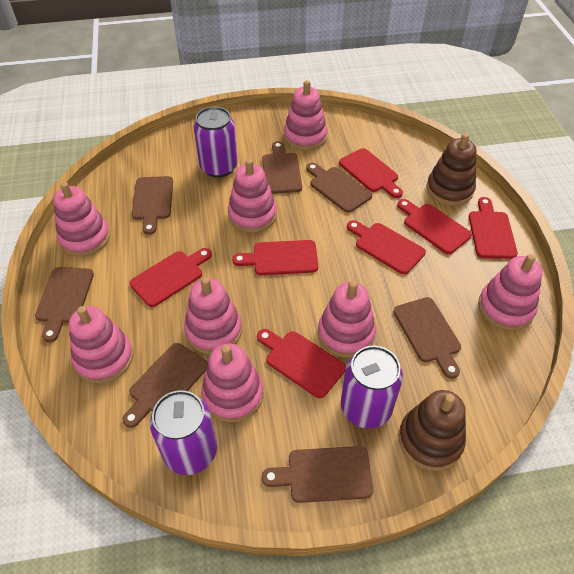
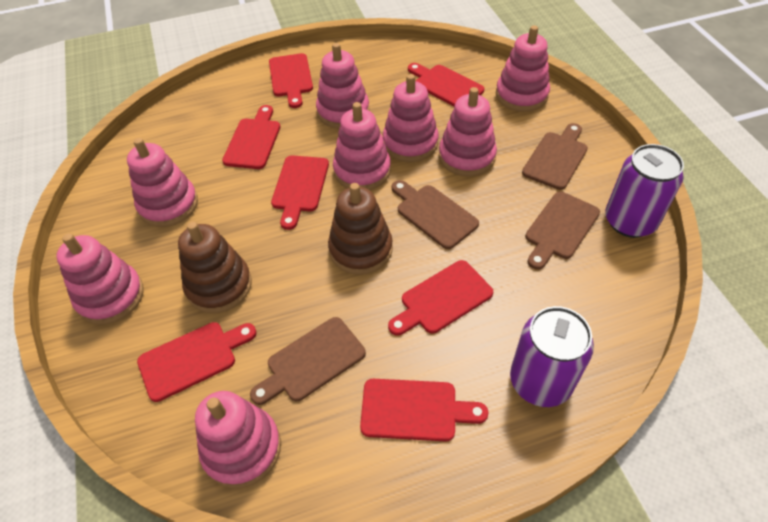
brown cutting board: [35,267,94,342] [122,343,208,428] [132,176,173,235] [262,141,302,194] [262,446,373,503] [306,163,372,213] [394,297,461,379] = 7 -> [250,317,366,405] [392,180,479,249] [522,123,588,190] [525,192,600,270] = 4
purple can: [150,390,217,475] [194,107,238,178] [341,346,403,429] = 3 -> [510,306,594,407] [605,144,684,238] = 2

